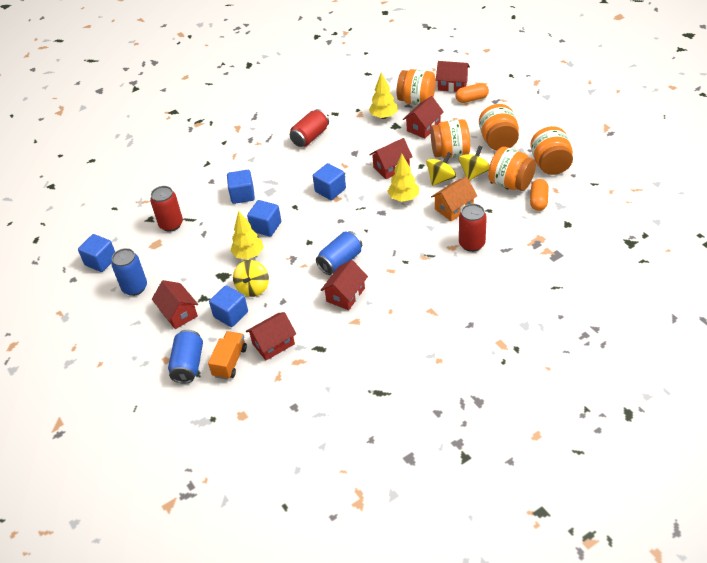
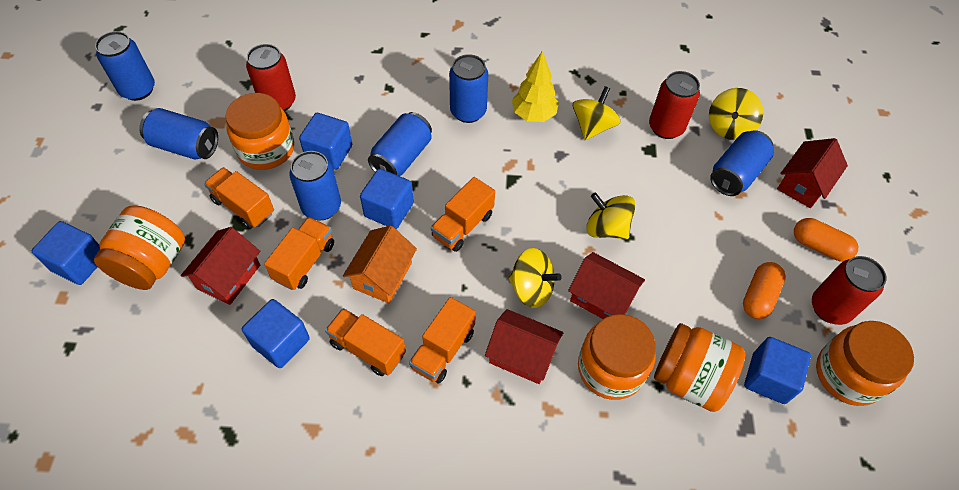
blue can: [111,248,147,296] [168,330,203,384] [316,231,362,275] = 3 -> [95,31,155,101] [139,108,218,159] [289,151,341,220] [368,112,432,176] [449,54,488,123] [710,130,774,196] = 6
orange truck: [208,331,247,380] = 1 -> [204,167,274,229] [264,217,334,290] [325,308,406,376] [409,297,476,384] [431,177,495,252] = 5
red house: [152,280,198,329] [246,312,296,360] [321,260,368,310] [369,138,413,179] [403,96,444,138] [436,61,470,92] = 6 -> [181,227,260,305] [485,309,563,384] [568,252,645,319] [777,138,848,208] = 4
yellow spinning top: [233,260,269,297] [426,152,456,186] [458,146,490,181] = 3 -> [509,248,561,308] [573,86,621,140] [586,193,636,239] [709,88,763,140] = 4
yellow tree: [230,211,264,259] [369,72,398,119] [387,154,419,202] = 3 -> [512,51,559,122] = 1

